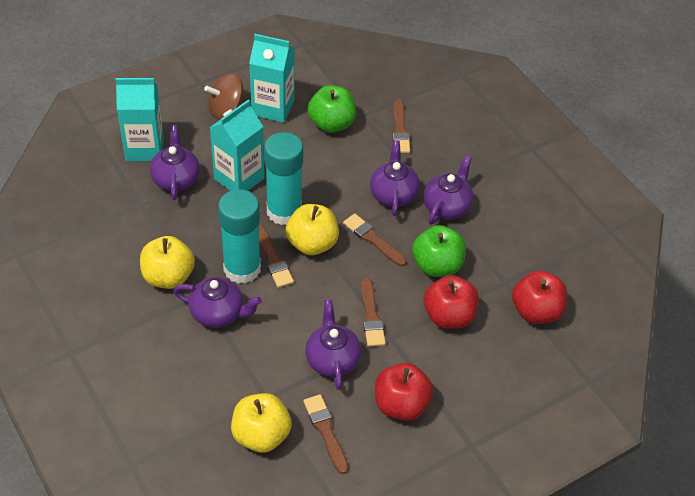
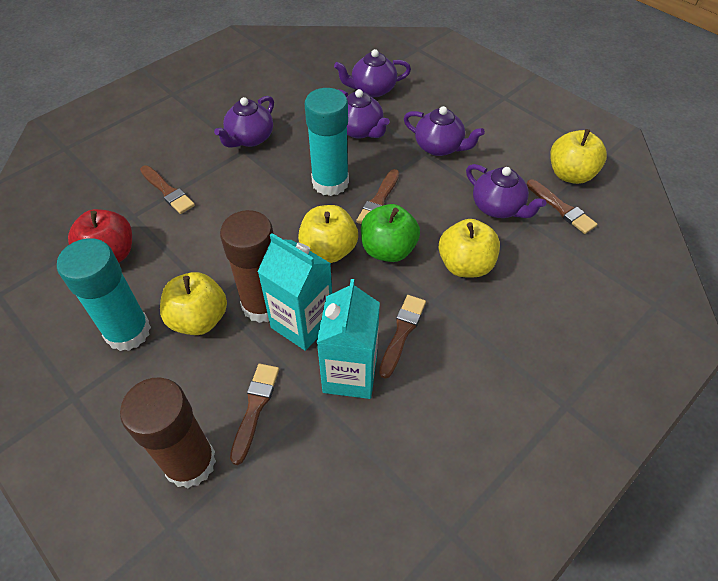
brown glue stick: none = 0 -> [120,377,216,488] [220,210,273,323] = 2
brown spinning top: [204,73,245,120] = 1 -> none = 0
green apple: [308,85,356,133] [412,225,466,277] = 2 -> [361,204,420,262] = 1
red apple: [375,363,434,421] [424,275,479,329] [512,271,567,324] = 3 -> [68,209,132,262] = 1
turquoise carton: [115,78,163,161] [209,99,265,191] [249,34,294,123] = 3 -> [257,233,332,351] [316,279,380,399] = 2
yellow apple: [140,236,195,289] [231,393,292,453] [286,204,339,255] = 3 -> [160,272,227,335] [298,205,358,263] [439,219,500,277] [550,129,607,184] = 4

